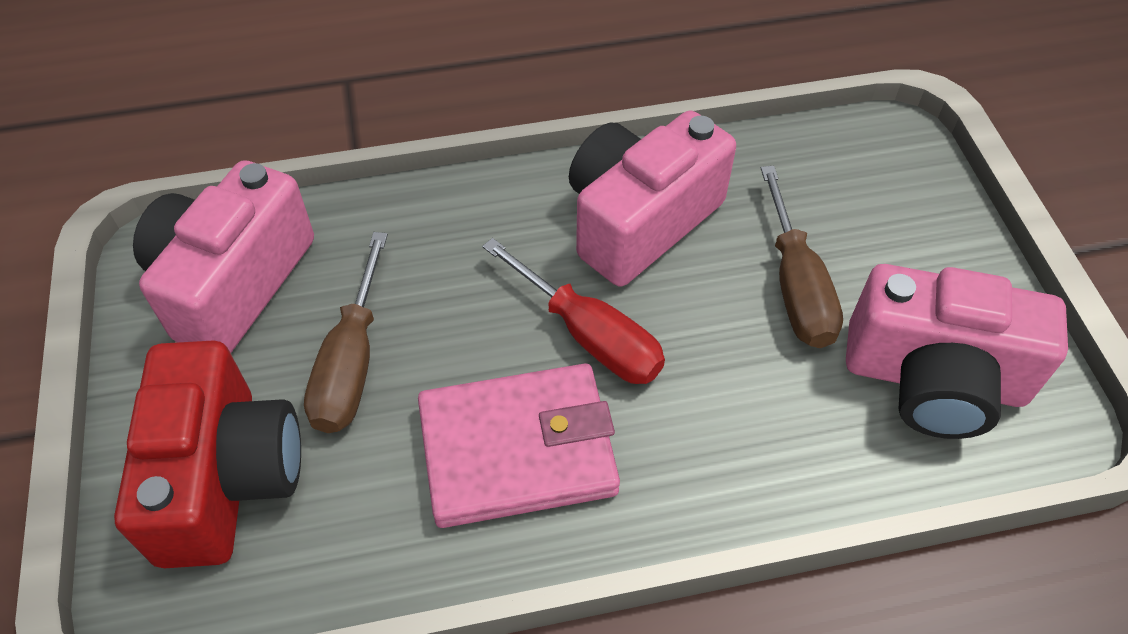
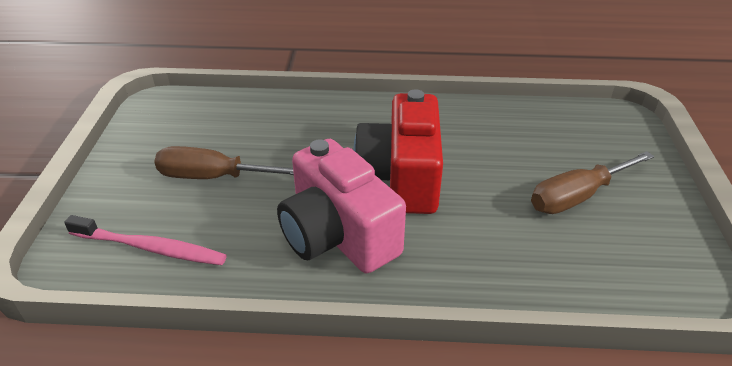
pink camera: [133,160,314,353] [569,110,736,287] [846,264,1068,439] = 3 -> [277,139,406,273] = 1
pink toothbrush: none = 0 -> [64,215,227,265] = 1
pink wallet: [418,363,620,528] = 1 -> none = 0
red screwdriver: [482,238,665,384] = 1 -> none = 0

